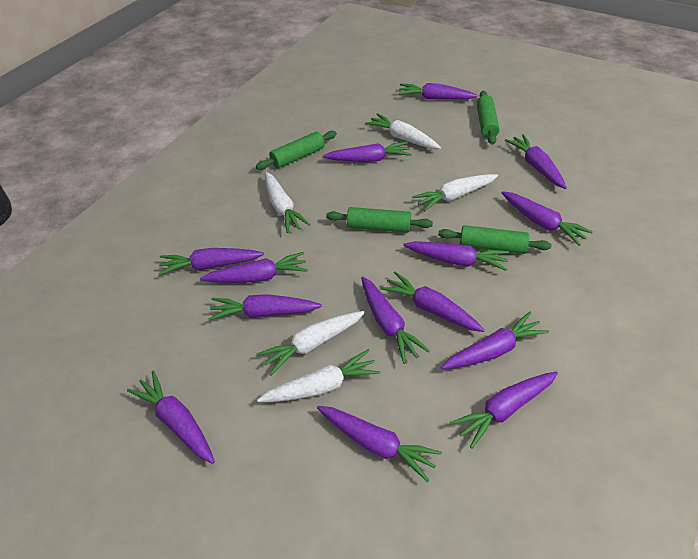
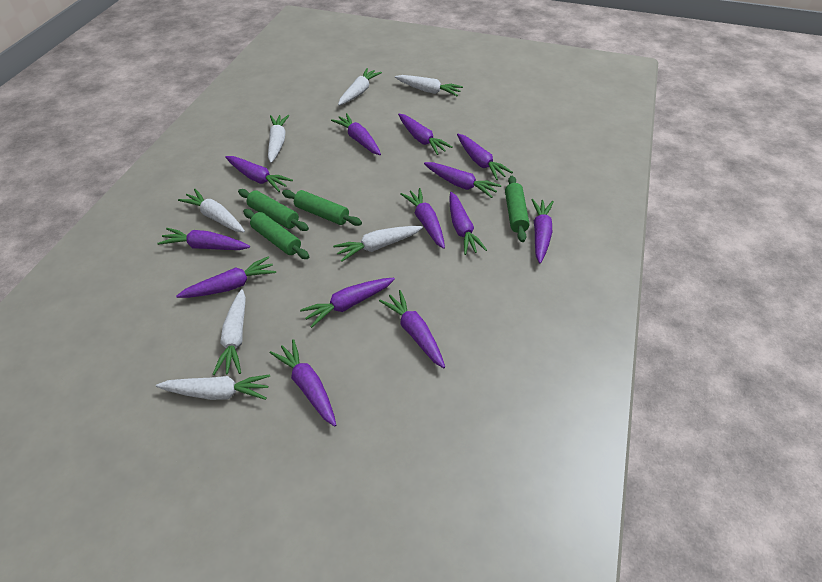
purple carrot: [127,371,215,464] [159,248,264,276] [200,252,308,283] [208,294,322,321] [317,406,442,482] [323,142,411,162] [361,277,430,364] [380,272,485,332] [398,83,478,100] [403,241,509,271] [441,312,549,369] [450,372,558,449] [501,191,593,246] [505,134,567,189] = 14 -> [157,228,250,250] [176,256,276,298] [225,156,293,192] [270,339,336,427] [300,278,395,328] [331,113,381,155] [379,290,445,368] [398,114,453,155] [400,188,445,249] [424,162,501,198] [449,192,487,255] [457,134,513,180] [531,199,554,263] = 13
white carrot: [257,311,365,375] [257,349,380,402] [265,172,310,233] [365,113,441,149] [412,174,498,211] = 5 -> [156,374,270,400] [178,189,245,233] [213,289,246,375] [268,115,289,163] [333,226,423,262] [338,68,382,105] [395,75,463,96] = 7

